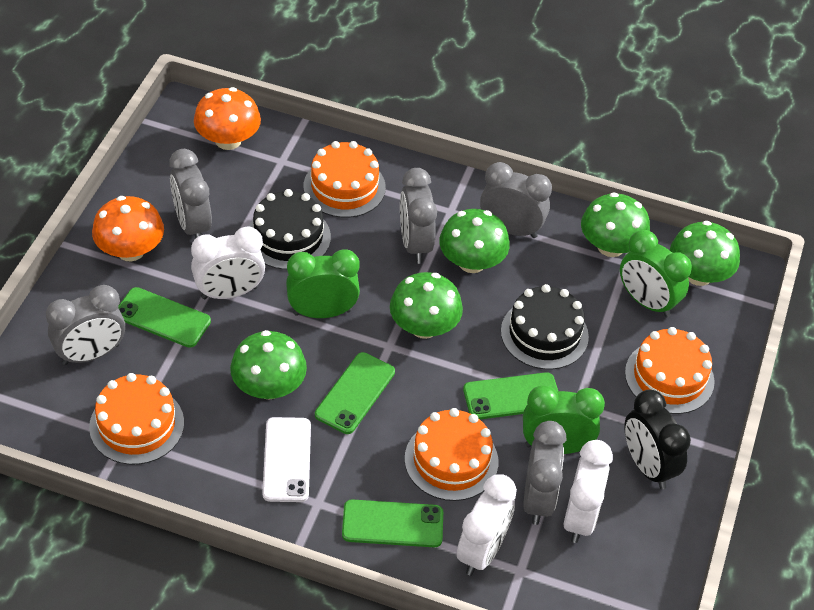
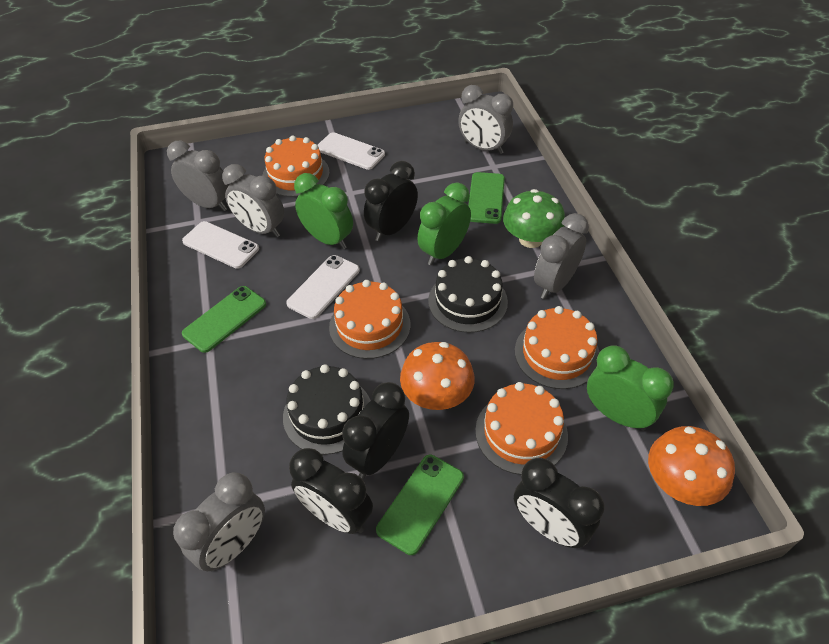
black clock: [624,389,691,489] = 1 -> [289,448,373,534] [342,382,409,479] [364,161,418,241] [514,458,604,548] = 4
green mushroom: [230,330,307,400] [390,272,463,339] [439,209,510,273] [581,192,650,257] [670,221,740,286] = 5 -> [503,189,565,248] = 1
green phone: [118,287,211,348] [315,352,395,434] [342,499,443,547] [463,372,558,419] = 4 -> [182,286,266,353] [376,455,464,555] [468,172,505,224] = 3
white clock: [191,227,265,299] [457,474,517,576] [564,440,613,543] = 3 -> none = 0
white phone: [263,417,311,502] = 1 -> [182,221,259,269] [286,255,360,319] [318,132,385,170] = 3

